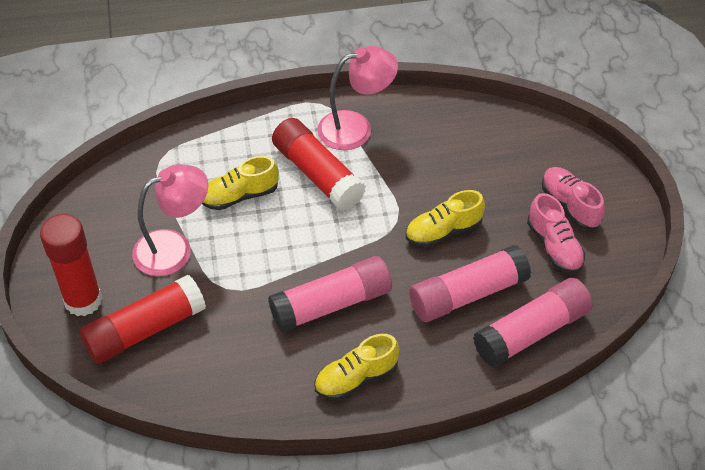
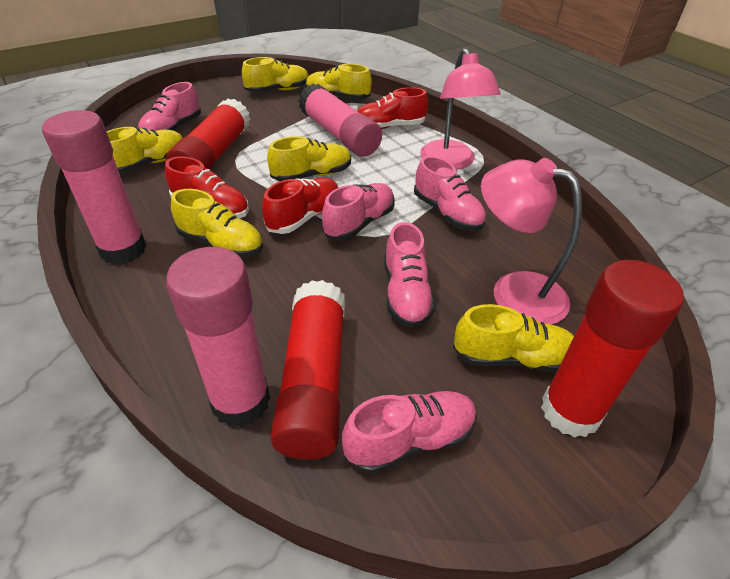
pink shoe: [527,193,585,273] [542,167,605,230] = 2 -> [138,82,201,131] [322,183,395,241] [342,391,477,474] [384,222,435,328] [414,156,486,231] = 5
red shoe: none = 0 -> [165,156,249,219] [262,178,338,234] [357,87,428,129] = 3
yellow shoe: [202,156,279,210] [314,334,399,400] [406,190,485,247] = 3 -> [107,127,182,174] [171,189,263,258] [242,57,309,93] [267,136,351,182] [306,64,372,100] [453,304,574,372] = 6

